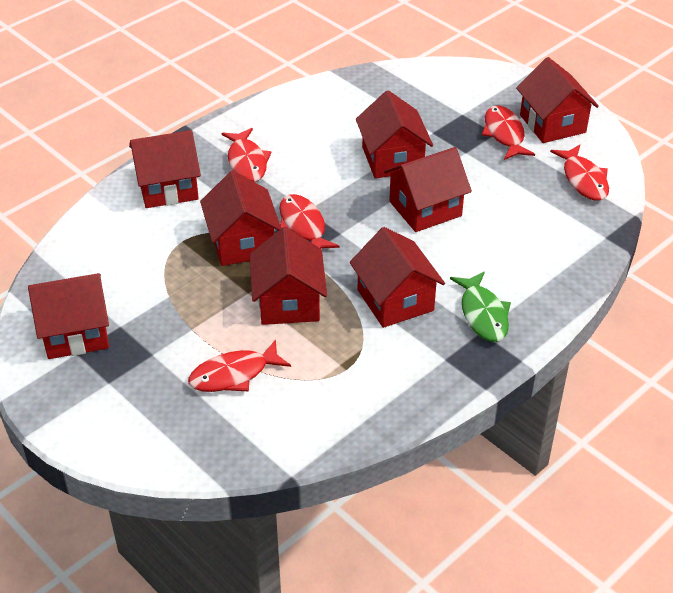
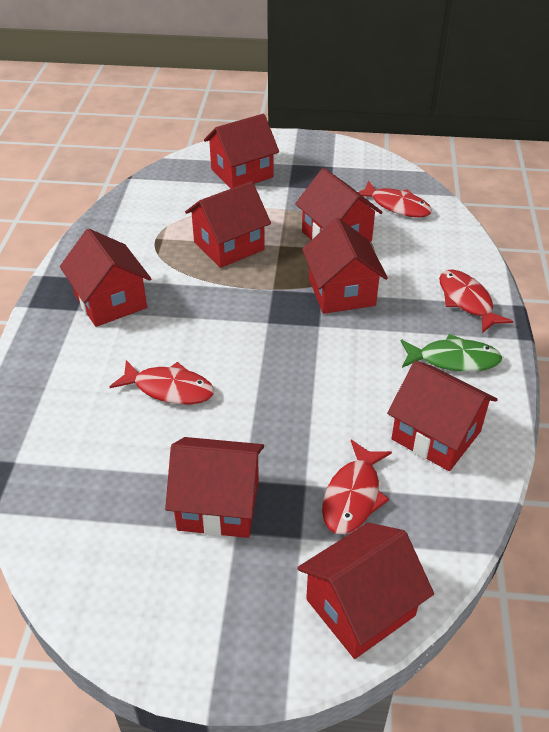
red fish: [188,339,291,392] [221,128,272,182] [279,194,340,249] [482,105,535,160] [550,145,609,201] = 5 -> [110,360,214,404] [322,440,392,534] [358,181,432,217] [439,269,513,333] = 4

